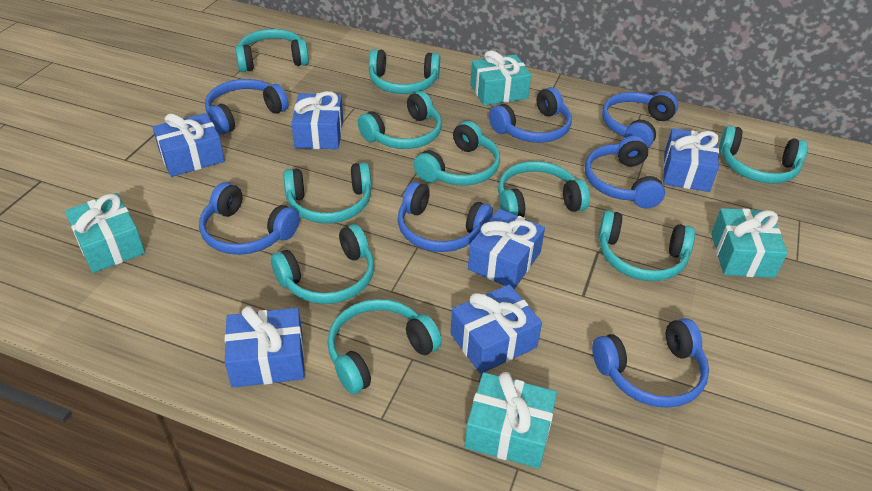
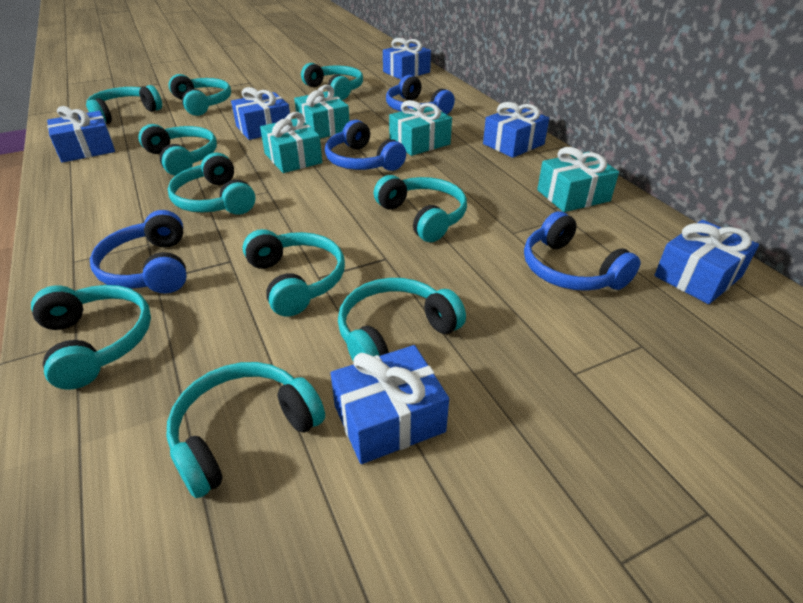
blue headphones: [199,182,300,255] [205,79,289,135] [398,182,493,252] [489,87,572,143] [585,136,665,208] [592,318,709,408] [602,92,678,148] = 7 -> [90,210,187,294] [325,120,406,171] [386,75,455,114] [524,211,640,291] = 4

